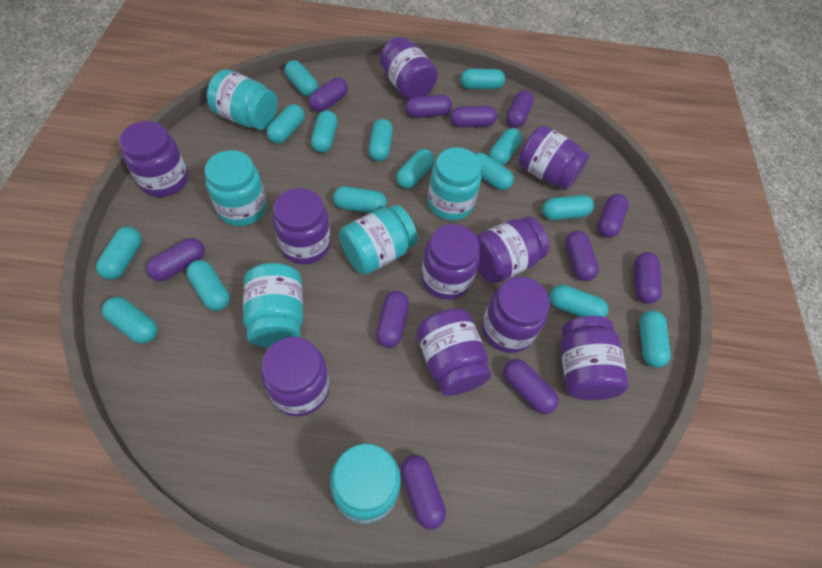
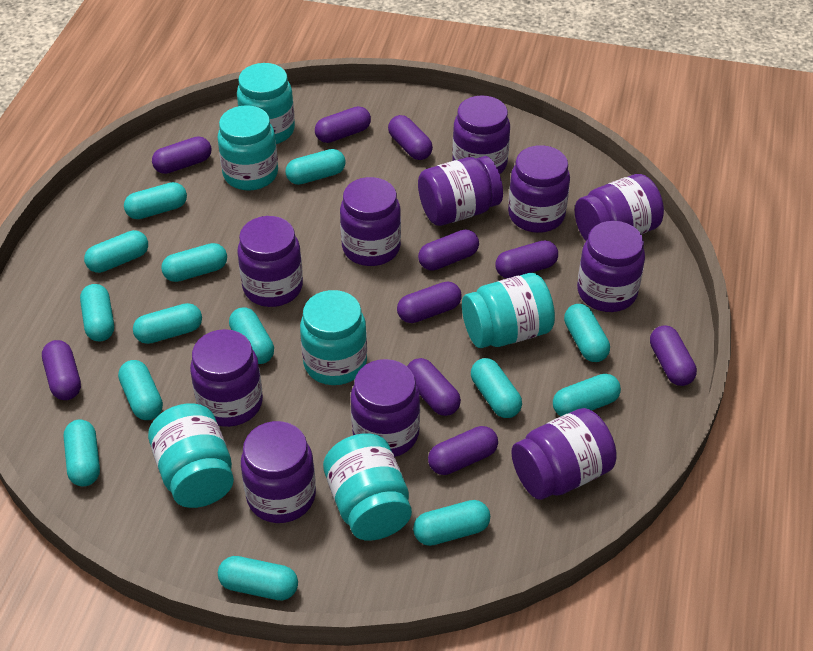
purple capsule: [146,238,205,281] [309,77,348,112] [376,291,409,348] [401,455,446,530] [406,95,452,118] [450,106,497,128] [503,359,558,414] [506,90,534,128] [565,231,599,281] [598,194,629,238] [634,252,662,304] = 11 -> [42,340,81,400] [152,136,211,174] [315,106,371,143] [388,115,433,160] [397,282,462,323] [407,358,461,416] [418,229,479,271] [428,426,498,475] [495,240,558,278] [650,326,697,386] = 10
purple jar: [119,121,188,197] [261,337,330,417] [273,188,331,264] [380,37,438,100] [417,308,491,396] [421,224,480,300] [476,216,549,283] [482,277,550,353] [518,125,590,190] [560,316,629,400] = 10 -> [190,329,263,427] [237,216,303,307] [241,421,316,523] [340,177,401,266] [351,359,420,457] [418,156,503,226] [452,96,510,174] [508,145,570,233] [511,408,617,500] [575,174,664,241] [577,221,645,312] = 11
turquoise capsule: [96,227,142,280] [102,297,158,344] [186,260,230,311] [267,104,304,144] [285,60,318,97] [311,110,338,153] [333,186,387,213] [368,119,393,161] [396,149,435,189] [460,69,505,89] [475,152,514,190] [489,128,522,166] [542,195,594,220] [549,285,608,317] [639,310,671,368] = 15 -> [63,419,100,487] [80,284,114,342] [84,230,148,273] [118,360,163,420] [124,182,187,219] [133,303,202,344] [161,243,227,282] [218,556,298,600] [229,307,274,364] [285,149,346,185] [413,500,490,546] [471,358,522,418] [553,374,621,416] [564,304,610,362] = 14

